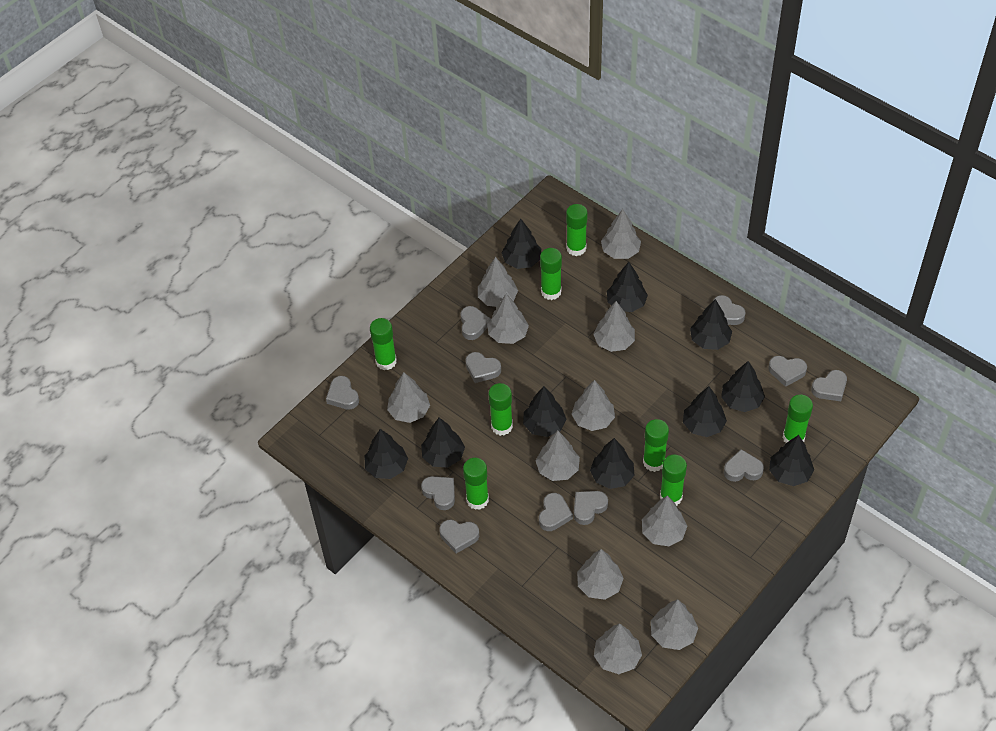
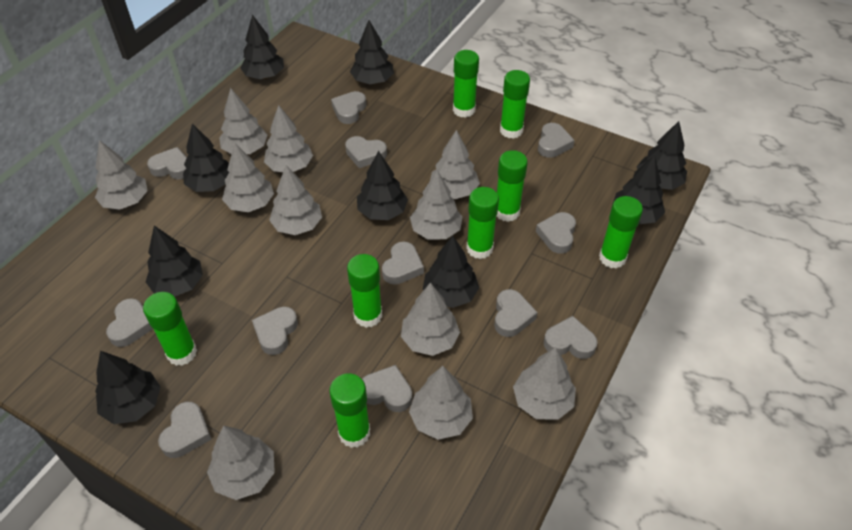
black tree: [364,429,408,479] [421,417,465,468] [501,219,541,269] [523,386,566,437] [590,438,635,489] [607,262,648,312] [683,386,727,437] [690,299,732,350] [721,361,765,412] [769,435,814,486] = 10 -> [95,351,161,424] [146,225,203,296] [183,123,229,192] [240,15,284,79] [350,20,394,84] [357,151,408,220] [423,236,479,308] [612,155,665,224] [637,121,687,190] = 9
grey heart: [326,376,359,410] [421,476,455,510] [439,520,479,553] [460,306,491,340] [465,352,501,383] [539,493,573,531] [574,491,608,525] [713,295,746,325] [724,449,764,482] [768,356,807,387] [811,370,847,401] = 11 -> [106,298,153,347] [147,147,187,179] [158,402,212,458] [252,307,298,355] [331,91,366,124] [345,136,387,168] [362,365,412,412] [382,241,424,285] [494,289,538,337] [536,212,576,254] [538,123,575,158] [544,316,598,359] = 12

